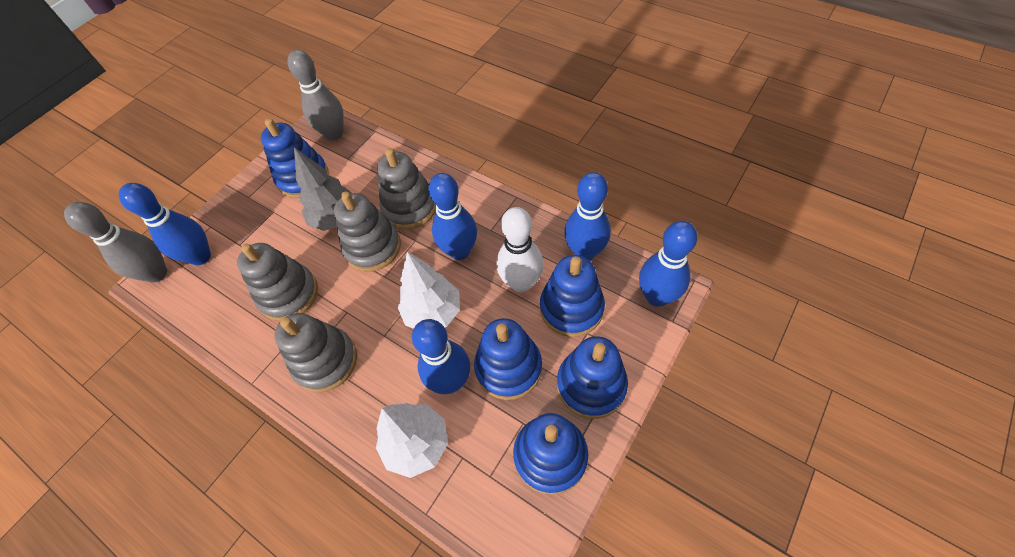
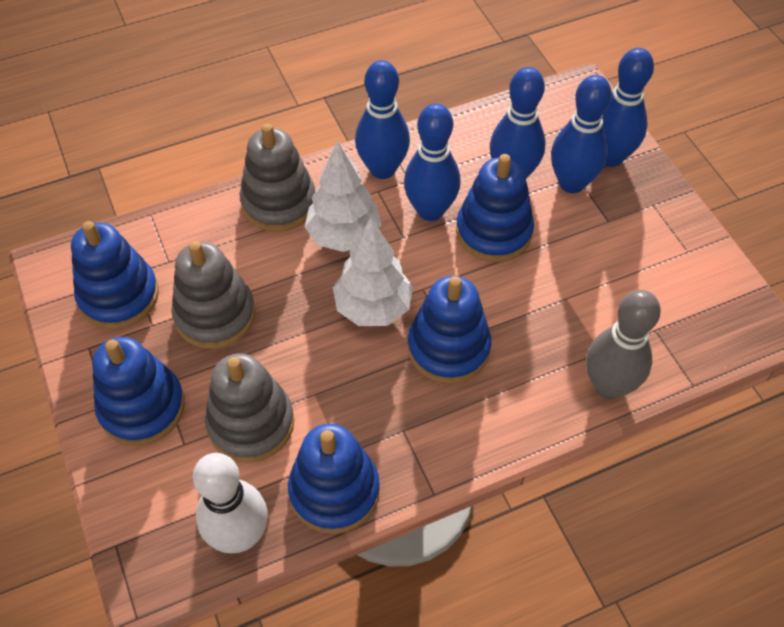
grey bowling pin: [64,202,167,283] [288,50,344,141] = 2 -> [586,290,661,399] = 1
grey stacking toy: [237,243,318,321] [274,313,357,392] [334,191,401,272] [377,148,436,230] = 4 -> [171,241,256,349] [205,353,294,463] [240,124,315,232] = 3
grey tree: [294,147,352,231] = 1 -> none = 0

